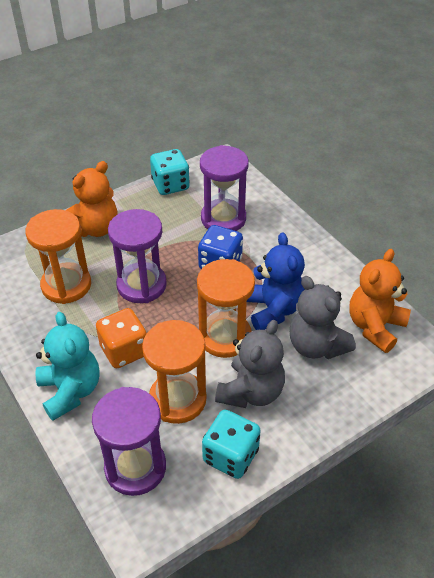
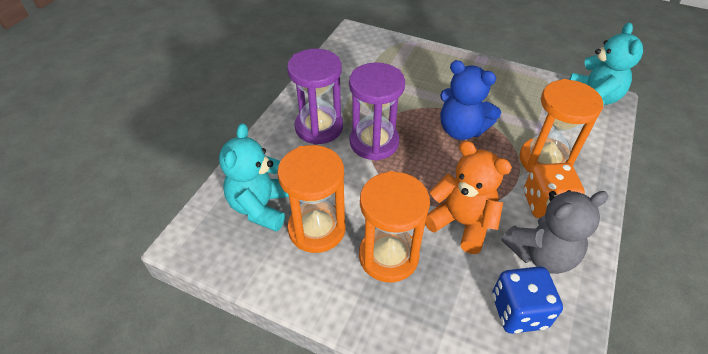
grey teddy bear: [215,320,285,408] [290,276,356,359] = 2 -> [502,190,608,274] = 1
orange teddy bear: [65,161,118,237] [349,249,411,353] = 2 -> [425,141,512,254] = 1
purple hourglass: [92,387,166,496] [108,209,167,303] [200,145,249,231] = 3 -> [287,49,343,145] [349,62,405,161] = 2
turquoise dice: [150,149,190,195] [202,410,261,479] = 2 -> none = 0
turquoise teddy bear: [35,312,99,421] = 1 -> [219,123,289,232] [569,22,643,107] = 2

